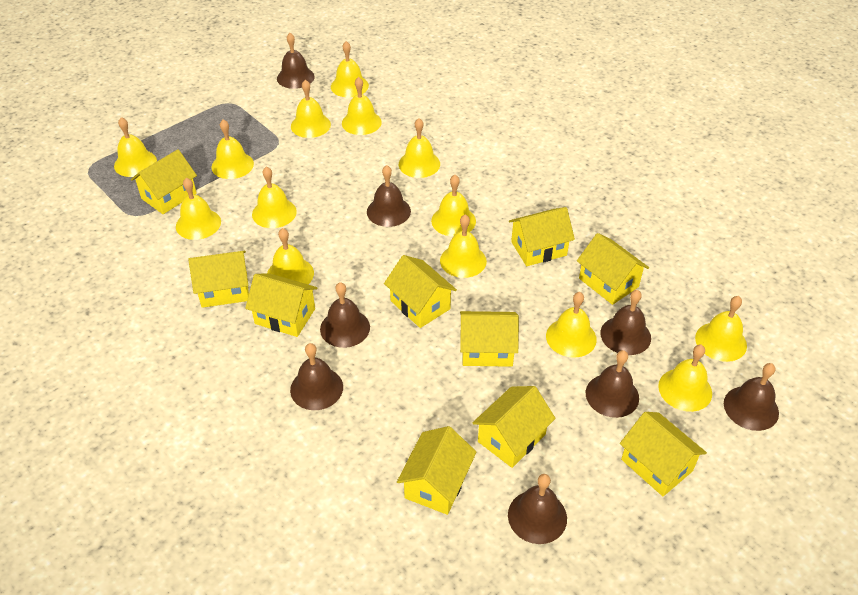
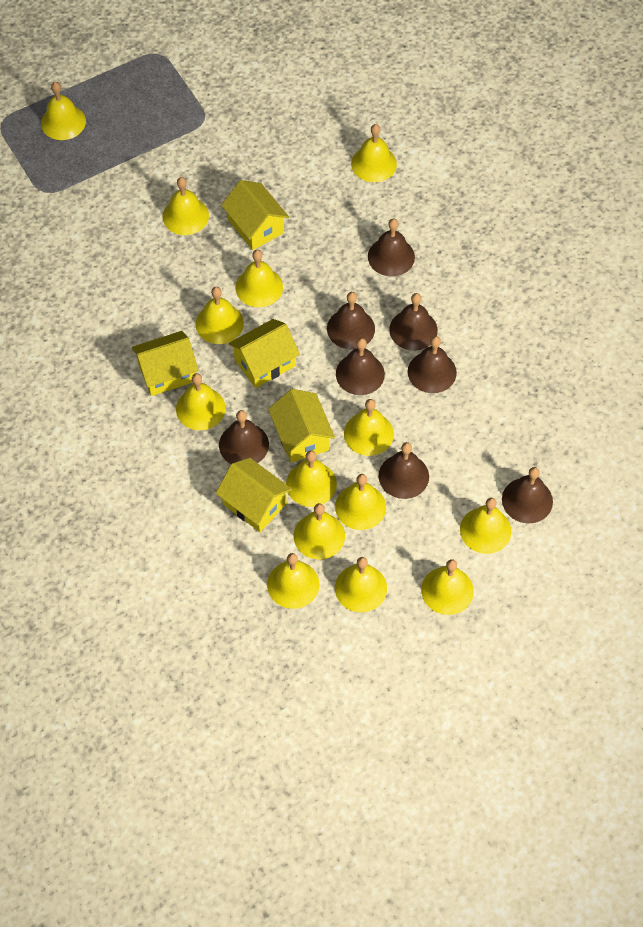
yellow house: [131,149,197,214] [188,251,249,308] [245,273,317,337] [384,255,457,328] [397,426,477,515] [460,311,519,367] [472,386,556,468] [509,207,575,266] [577,233,649,305] [620,412,707,496] = 10 -> [132,331,199,396] [216,458,292,532] [221,180,289,250] [228,319,300,388] [268,389,335,463] = 5

